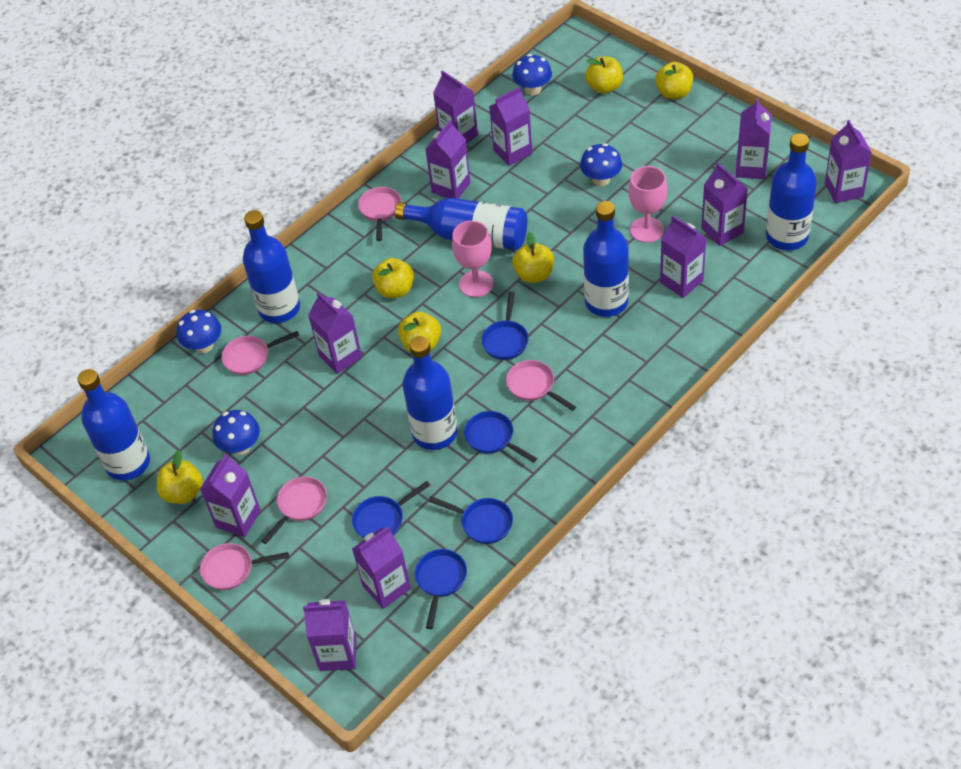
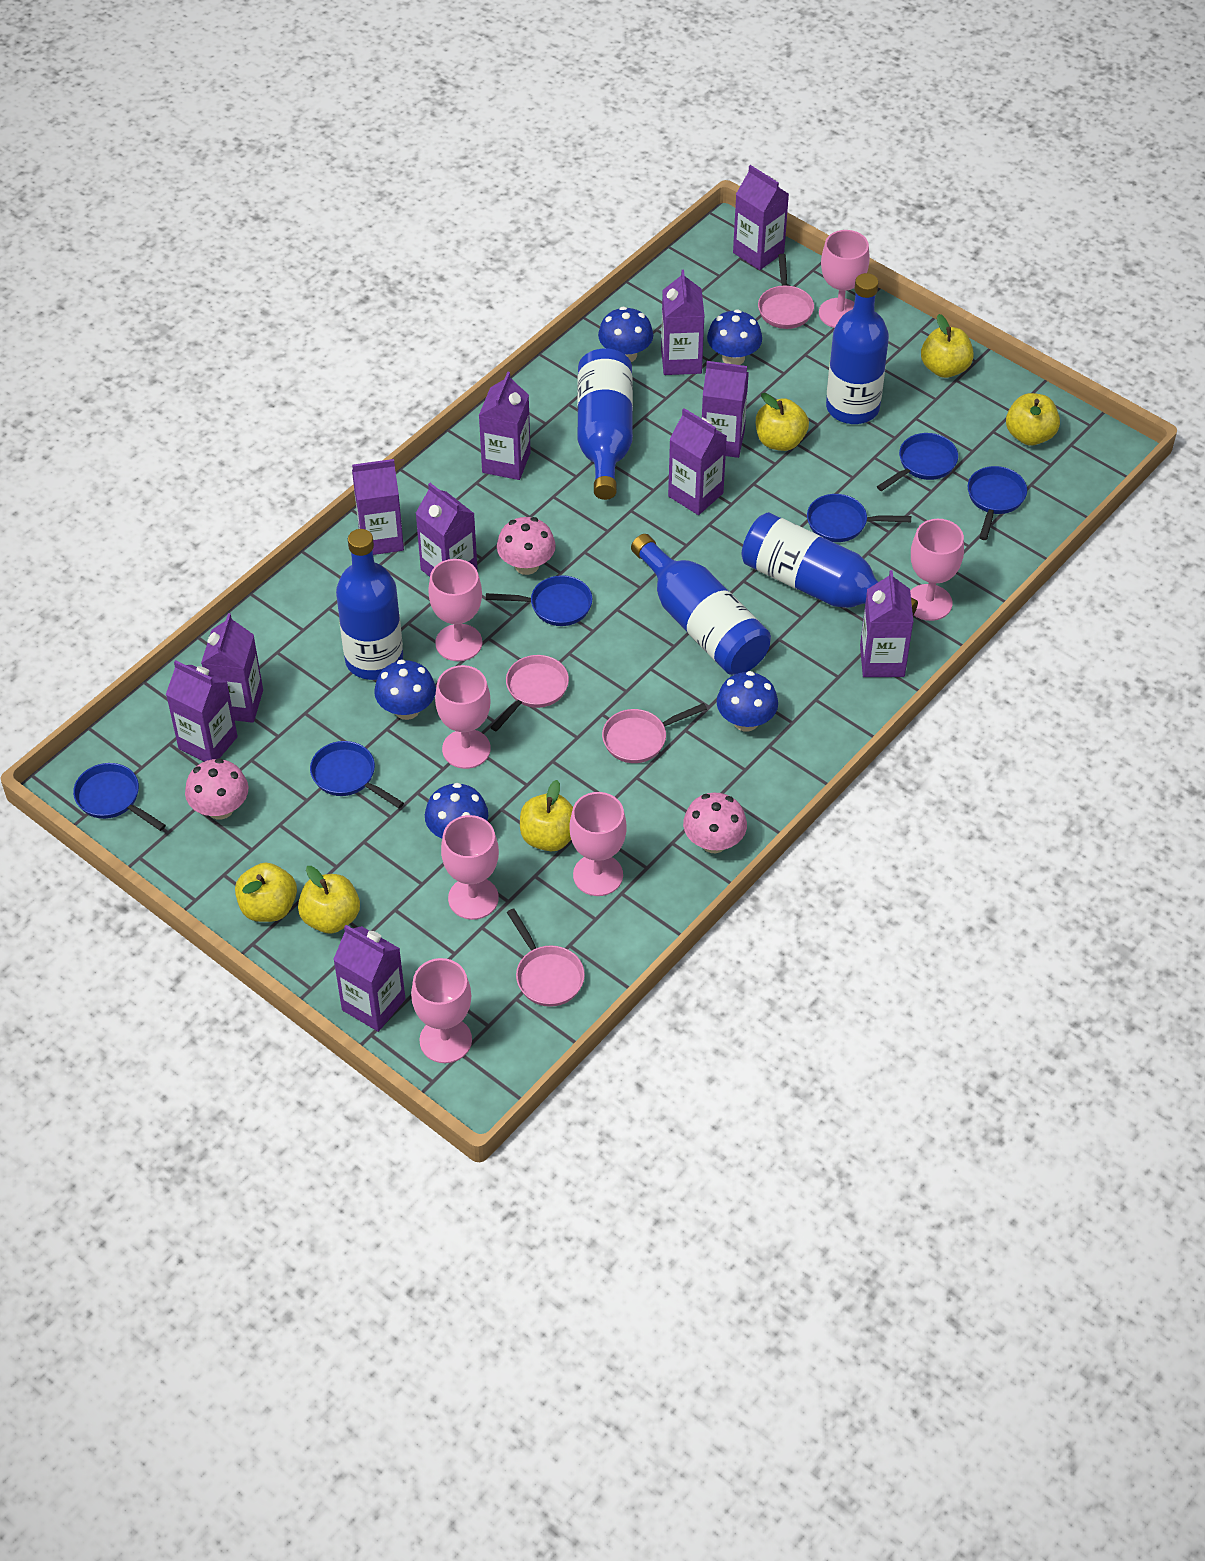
blue bottle: [78,369,150,481] [243,210,300,323] [395,198,527,250] [402,336,457,450] [583,201,629,317] [766,133,817,251] = 6 -> [336,529,403,680] [577,349,633,500] [631,534,771,675] [742,512,918,615] [826,273,889,424] = 5
blue mushroom: [177,310,221,353] [213,410,260,455] [512,54,552,95] [580,143,622,186] = 4 -> [374,660,436,720] [425,783,488,839] [598,307,653,362] [707,309,762,365] [717,671,778,731] = 5
blue pan: [352,481,430,538] [414,549,467,629] [428,496,513,544] [464,411,537,463] [481,292,529,360] = 5 -> [73,763,166,831] [310,741,404,808] [486,575,592,626] [807,494,911,542] [877,433,958,491] [968,466,1027,540] = 6
pink goblet: [452,221,493,297] [628,166,667,243] = 2 -> [411,958,472,1063] [428,559,482,661] [435,665,491,769] [441,815,499,920] [569,792,627,896] [819,230,870,328] [910,519,964,621] = 7
pink mushroom: none = 0 -> [185,758,248,820] [497,517,556,575] [683,793,747,853] = 3
pink pan: [200,543,289,590] [221,331,299,375] [262,476,327,544] [358,187,401,241] [506,360,576,411] = 5 -> [490,655,569,732] [507,908,585,1007] [602,703,707,763] [758,254,814,329] = 4

